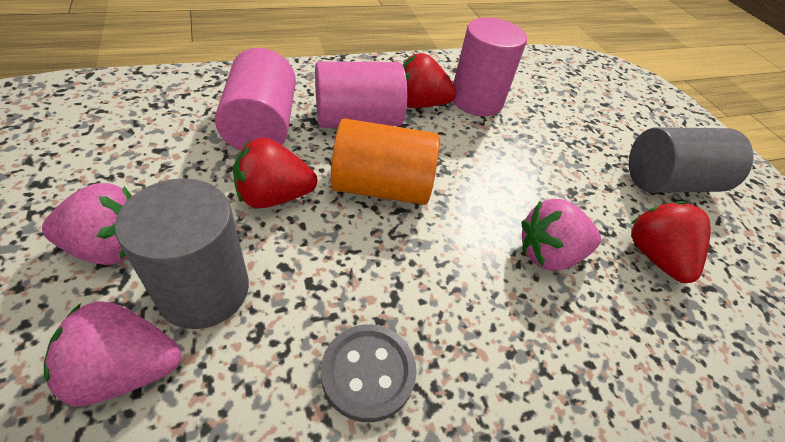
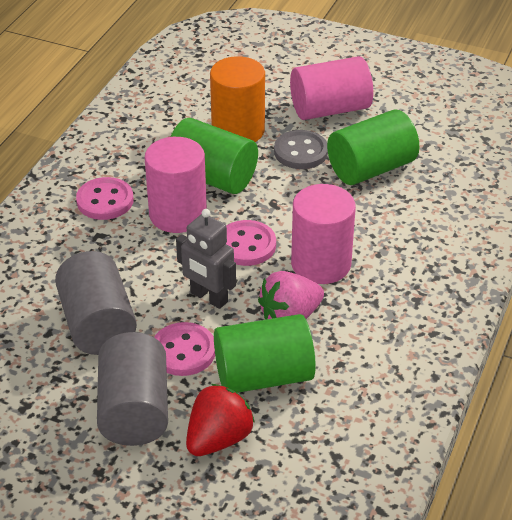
green cylinder: none = 0 -> [170,118,258,194] [214,314,316,393] [327,109,419,185] = 3
grey robot: none = 0 -> [176,209,236,309] = 1
pink button: none = 0 -> [76,177,134,220] [154,322,215,376] [226,220,276,266] = 3
pink strawberry: [42,183,133,265] [44,301,181,406] [522,199,601,271] = 3 -> [258,271,324,320] = 1
red strawberry: [233,137,317,208] [403,53,457,108] [631,201,711,283] = 3 -> [186,384,255,456] = 1

